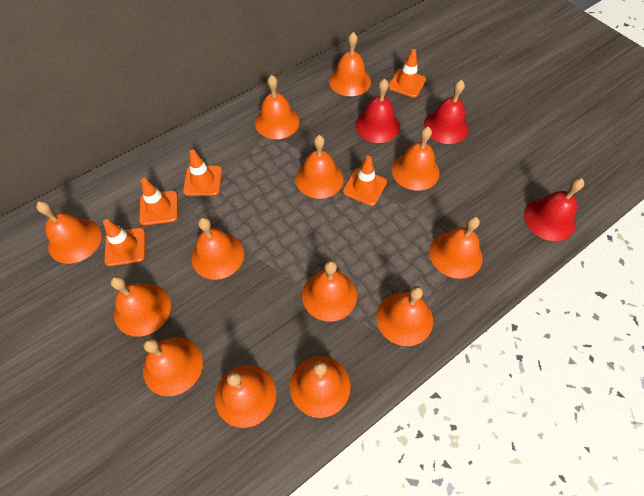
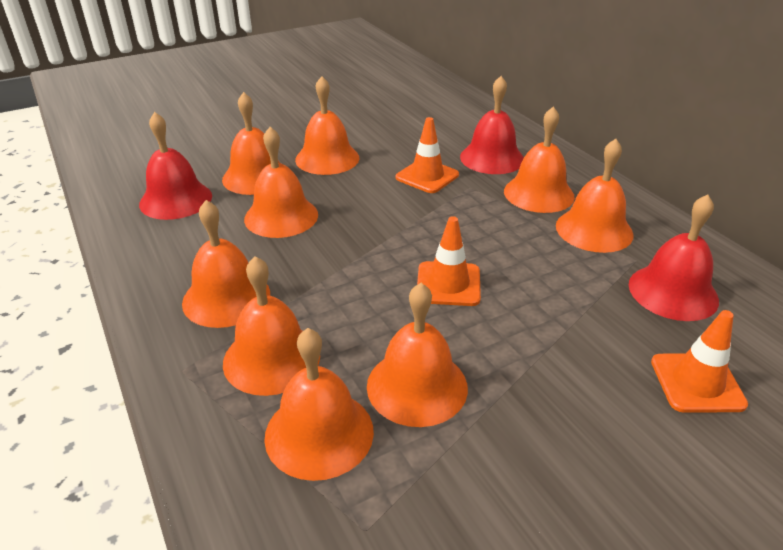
orange bell: [36,201,101,264] [111,276,171,337] [143,337,203,396] [191,217,244,280] [215,365,276,428] [255,75,299,139] [290,356,351,418] [295,135,343,199] [302,260,357,322] [329,32,371,96] [376,286,433,346] [392,127,439,191] [430,216,483,279] = 13 -> [182,200,270,328] [222,92,281,195] [223,256,320,396] [244,127,318,238] [264,328,374,481] [295,76,359,175] [367,283,468,427] [504,106,575,213] [556,139,634,253] = 9
orange traffic cone: [103,219,145,266] [139,178,178,225] [183,150,222,196] [343,156,387,206] [388,49,426,98] = 5 -> [396,117,459,193] [417,216,481,306] [651,310,748,413] = 3

